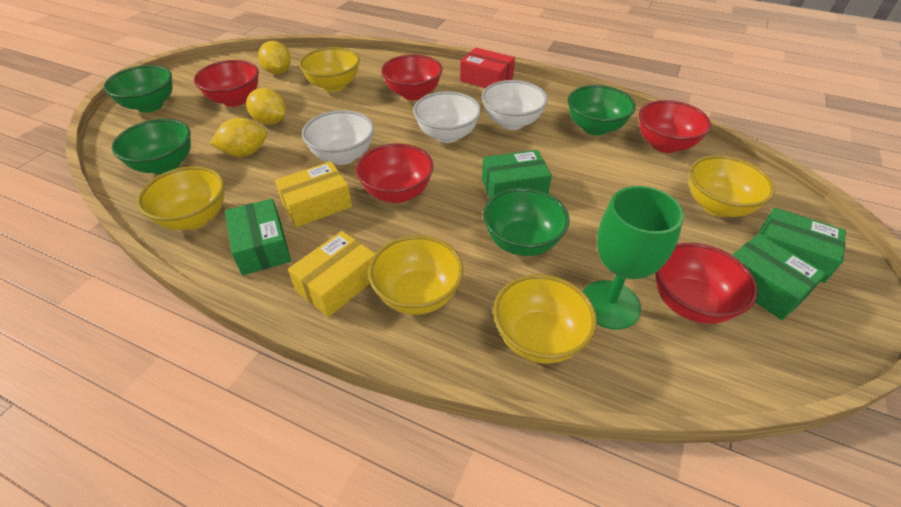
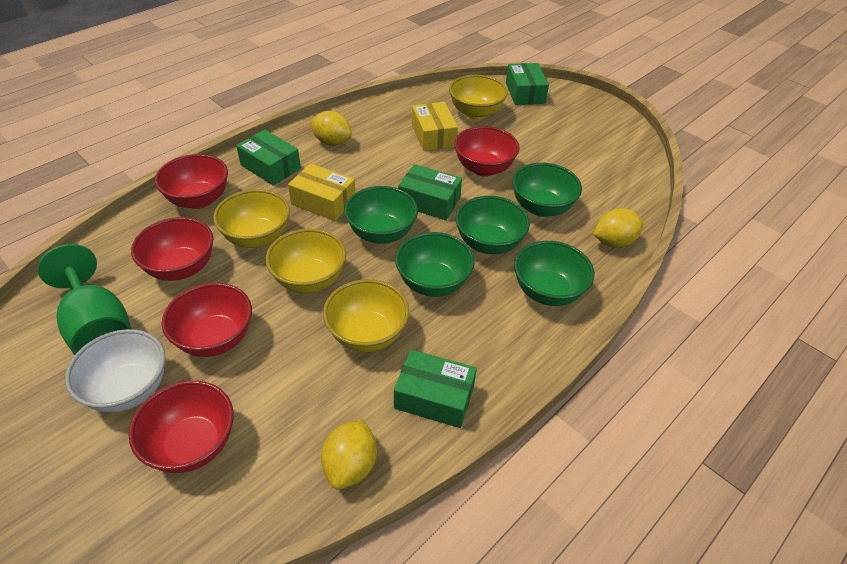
green bowl: [103,65,173,113] [112,119,191,174] [483,188,569,256] [568,85,636,136] = 4 -> [344,186,418,244] [395,232,475,297] [456,196,530,254] [512,163,582,217] [514,241,594,306] = 5
red box: [460,47,515,88] = 1 -> none = 0
white bowl: [302,110,374,165] [413,91,481,143] [482,80,548,130] = 3 -> [65,329,166,412] = 1
yellow bowl: [137,166,224,230] [299,47,360,92] [368,235,463,315] [493,274,597,364] [689,155,775,217] = 5 -> [213,189,290,248] [266,229,346,293] [323,279,409,352] [449,75,508,119] = 4

